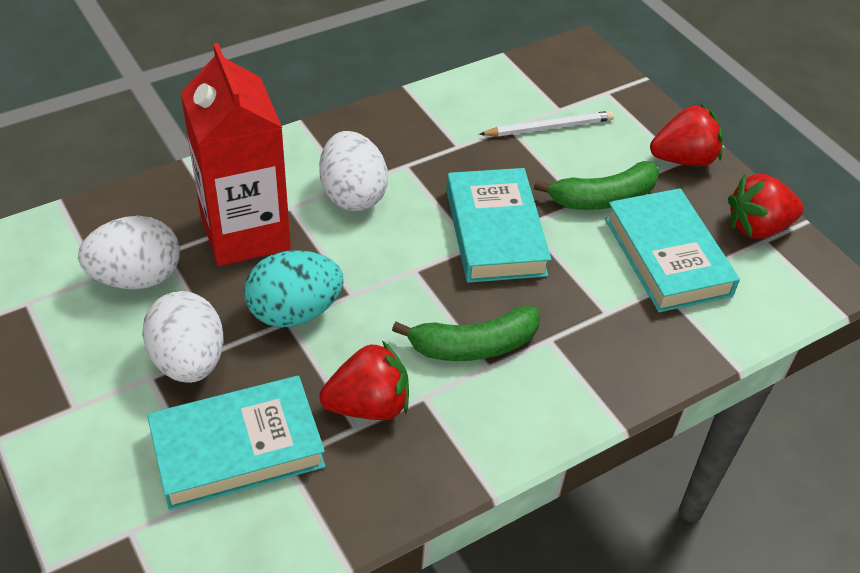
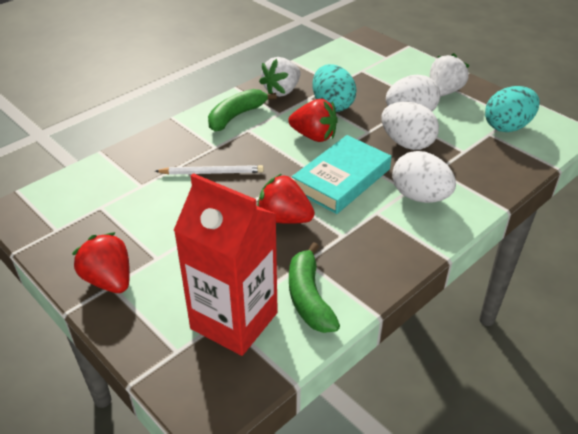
turquoise book: [147,376,325,510] [446,168,551,283] [605,188,740,312] = 3 -> [292,135,391,214] = 1
turquoise egg: [244,250,344,327] = 1 -> [313,64,357,112] [485,86,540,132] = 2
white strawberry: none = 0 -> [259,57,301,97] [430,53,470,96] = 2

